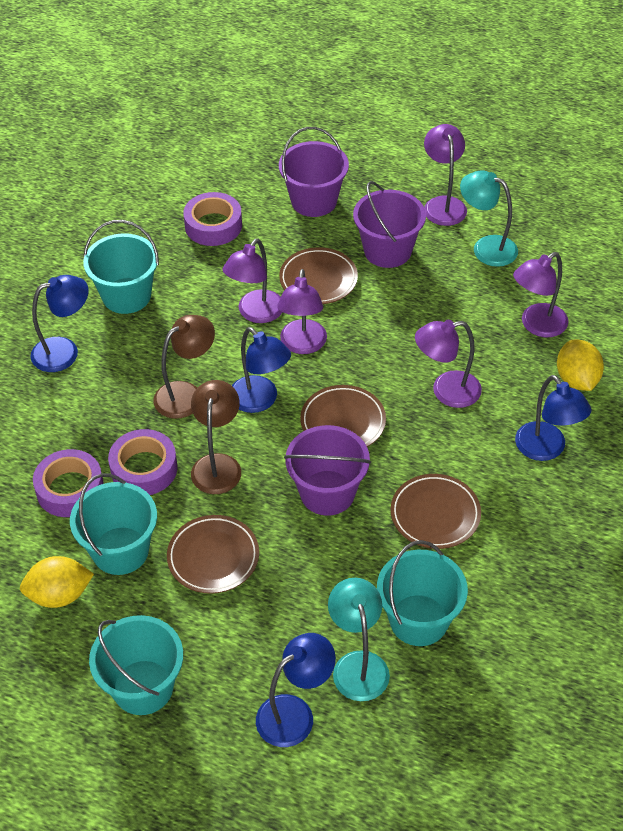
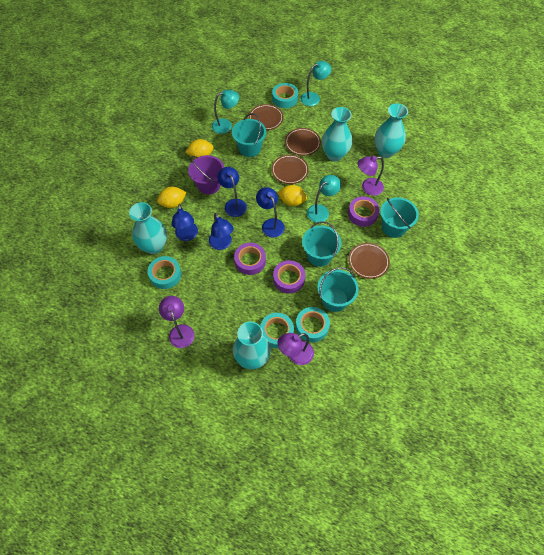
brown lamp: [153,315,215,419] [191,380,241,494] = 2 -> none = 0
purple bucket: [279,127,349,217] [284,425,371,516] [353,181,426,268] = 3 -> [188,155,224,195] = 1
purple lamp: [223,238,282,323] [277,269,327,354] [415,320,482,408] [424,124,467,226] [513,252,569,337] = 5 -> [159,296,195,348] [277,333,314,365] [358,156,384,196] = 3
turquoise lamp: [328,578,390,701] [460,170,518,267] = 2 -> [212,90,239,134] [300,61,331,106] [307,175,341,223] = 3
turquoise tape: none = 0 -> [148,256,181,289] [260,313,294,348] [272,83,298,108] [296,307,330,342] = 4
turquoise vase: none = 0 -> [129,202,167,254] [233,322,271,369] [322,107,352,161] [375,104,408,158] = 4
yellow lemon: [20,556,94,608] [557,340,604,391] = 2 -> [157,187,187,208] [185,139,214,159] [277,185,307,206] = 3

